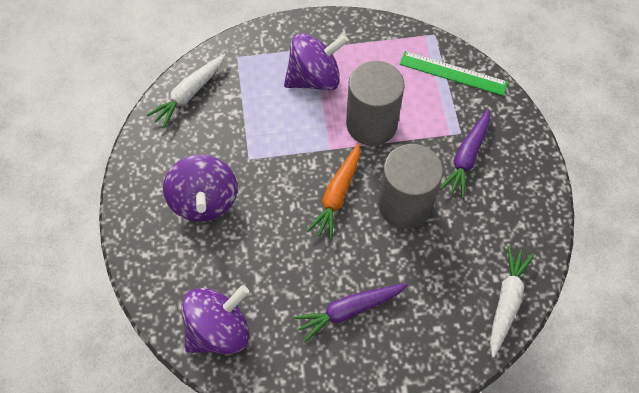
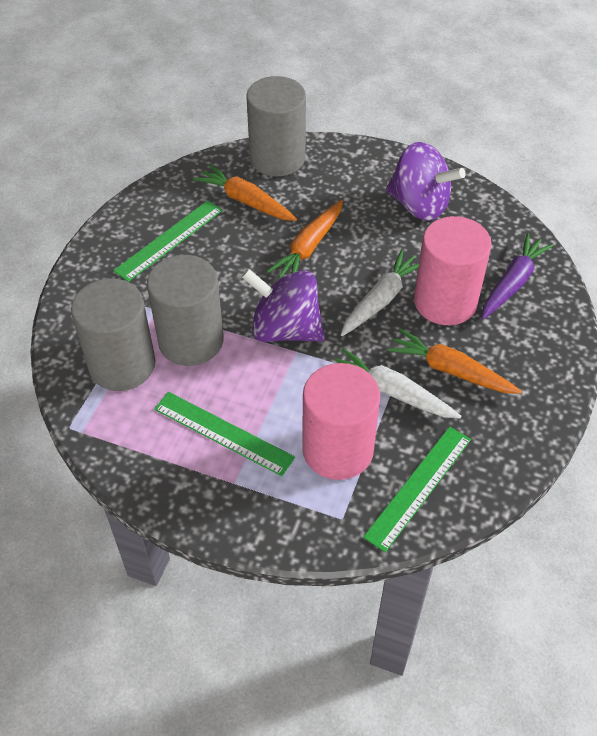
green ruler: [399,51,508,96] = 1 -> [113,200,223,282] [154,392,295,476] [363,427,471,552] = 3
grey cylinder: [346,61,405,146] [378,144,443,229] = 2 -> [71,279,155,391] [147,255,224,366] [246,76,306,176] = 3
orange carrot: [307,144,360,240] = 1 -> [193,164,297,221] [267,200,343,278] [388,328,522,394] = 3
pink cylinder: none = 0 -> [302,363,380,480] [414,216,492,325] = 2
purple carrot: [293,283,407,342] [439,109,490,199] = 2 -> [482,233,554,319] = 1
purple spinning top: [163,155,237,222] [182,285,249,354] [284,33,349,91] = 3 -> [242,268,325,342] [386,142,465,221] = 2

